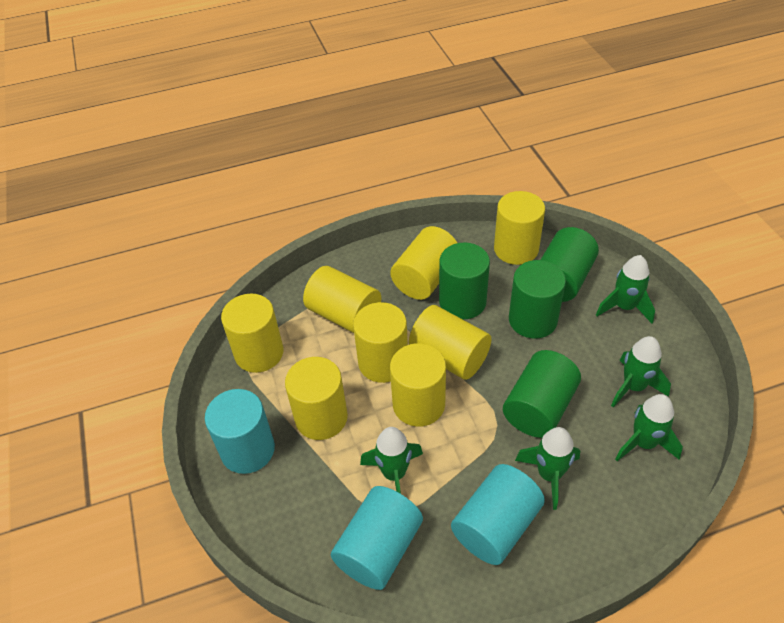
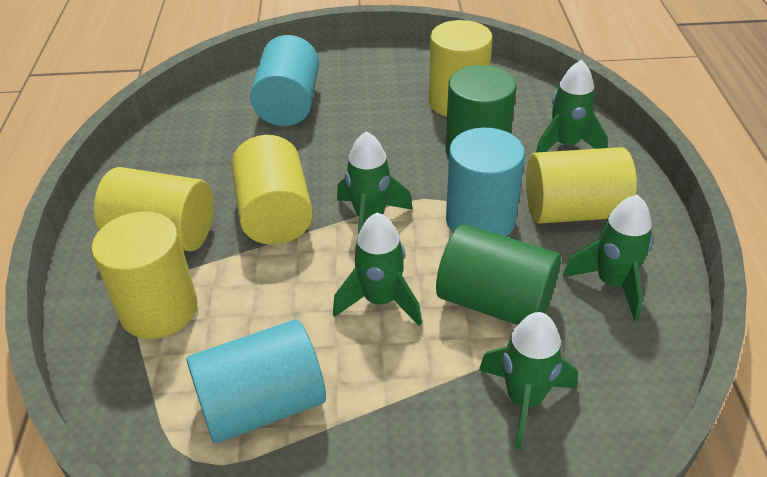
green cylinder: [439,242,490,319] [503,350,581,438] [509,260,566,339] [541,227,599,302] = 4 -> [436,224,561,325] [446,65,517,158] = 2
yellow cylinder: [221,294,283,373] [285,357,348,440] [303,266,381,333] [353,302,408,383] [390,226,457,300] [390,343,446,427] [409,305,491,380] [494,191,545,265] = 8 -> [92,211,198,339] [94,167,213,251] [231,135,313,245] [429,20,493,117] [526,147,637,224] = 5

